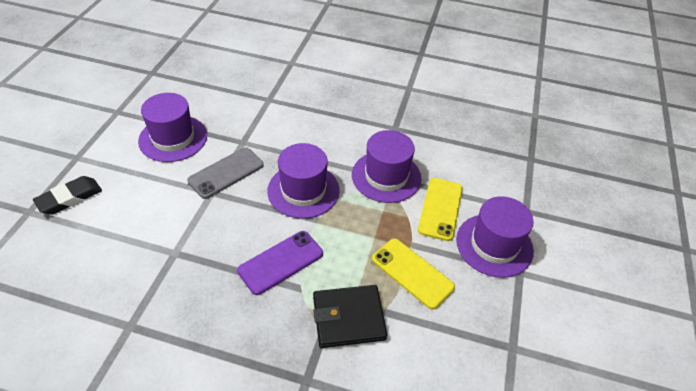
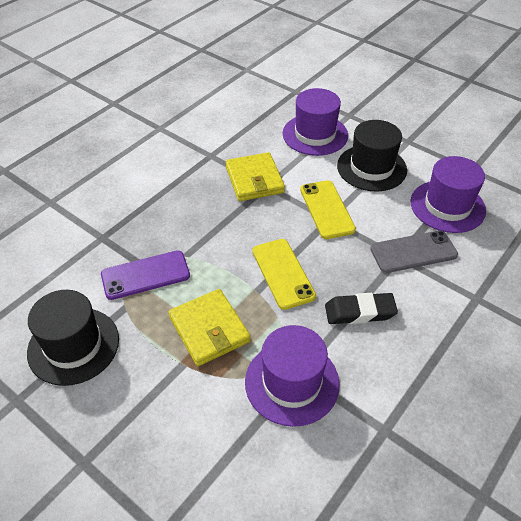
black hat: none = 0 -> [27,290,119,386] [337,120,407,192] = 2
black wallet: [313,285,387,348] = 1 -> none = 0
purple hat: [138,93,207,162] [267,143,340,219] [352,130,421,203] [456,196,534,278] = 4 -> [245,325,340,427] [283,88,348,156] [411,156,486,233] = 3
yellow wallet: none = 0 -> [168,289,251,366] [225,152,285,201] = 2

